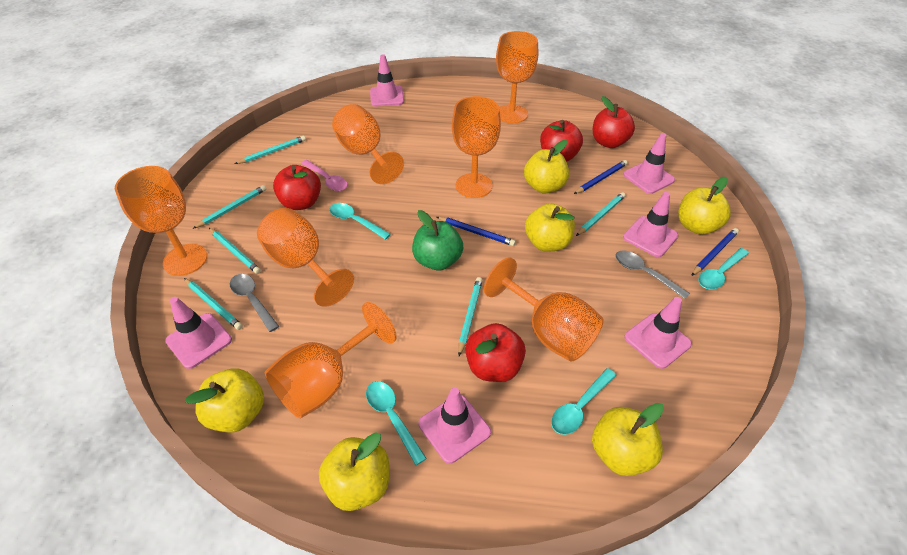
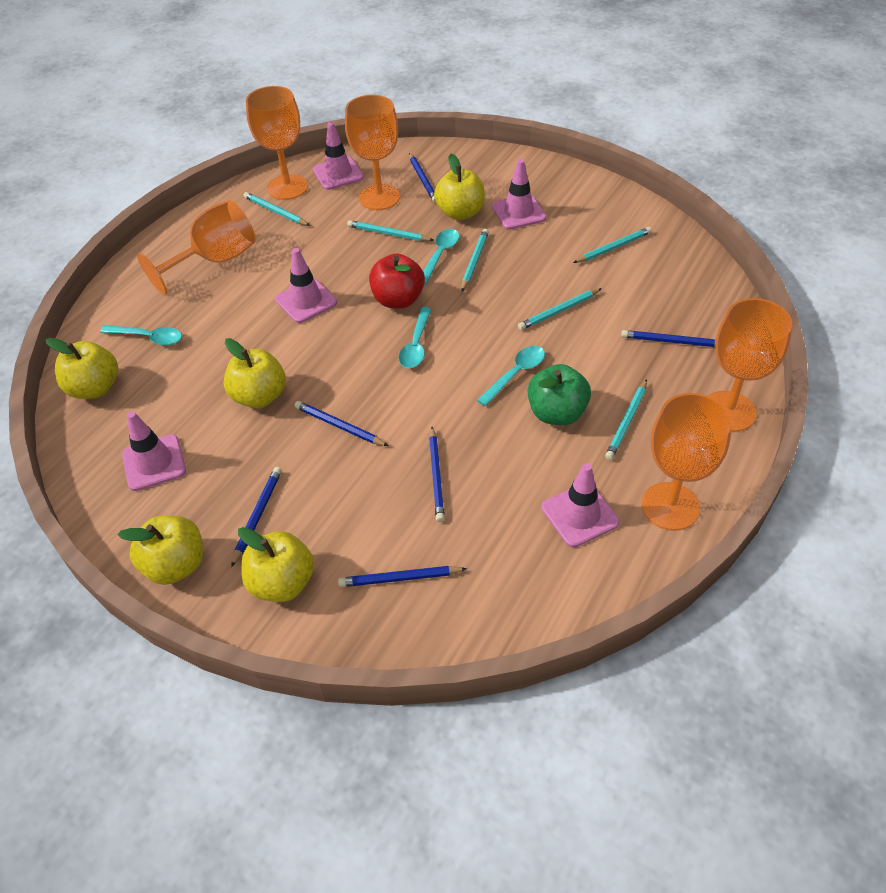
blue pencil: [437,217,516,246] [574,160,628,194] [691,228,739,276] = 3 -> [231,467,282,568] [295,401,388,446] [338,566,467,587] [409,153,436,203] [429,427,445,522] [621,330,716,347] = 6
grey spoon: [230,274,279,332] [615,250,690,299] = 2 -> none = 0
orange goblet: [115,166,207,276] [257,208,354,307] [265,302,397,418] [332,104,404,184] [452,96,501,198] [484,257,604,362] [496,31,538,123] = 7 -> [137,200,256,295] [246,86,308,200] [345,95,400,210] [642,393,732,531] [709,298,792,432] = 5
pink spoon: [301,160,348,191] = 1 -> none = 0
pink traffic cone: [165,297,232,369] [370,54,404,106] [419,388,491,464] [623,133,675,194] [623,192,678,257] [624,297,692,369] = 6 -> [122,411,186,491] [275,248,337,323] [313,122,364,190] [492,159,546,230] [541,463,619,547] = 5
red apple: [273,165,321,210] [465,323,526,382] [540,120,583,162] [593,96,635,148] = 4 -> [369,254,425,308] = 1
yellow apple: [185,369,264,433] [319,432,389,511] [524,140,569,194] [525,203,575,252] [592,403,664,476] [678,177,731,235] = 6 -> [46,338,118,399] [118,516,203,585] [224,338,286,408] [238,527,314,602] [434,154,485,220] = 5

